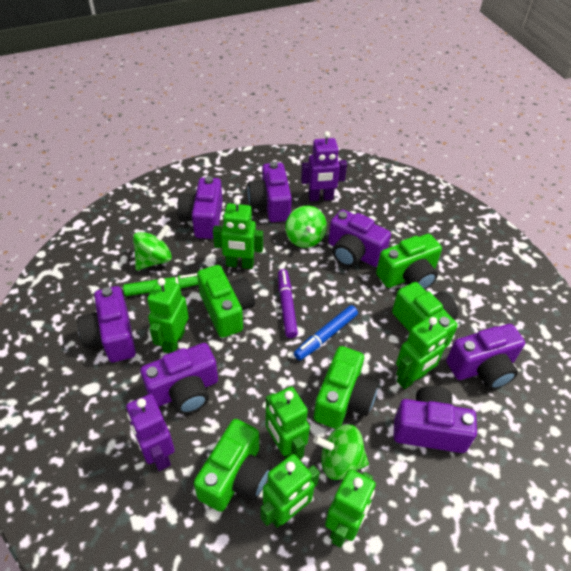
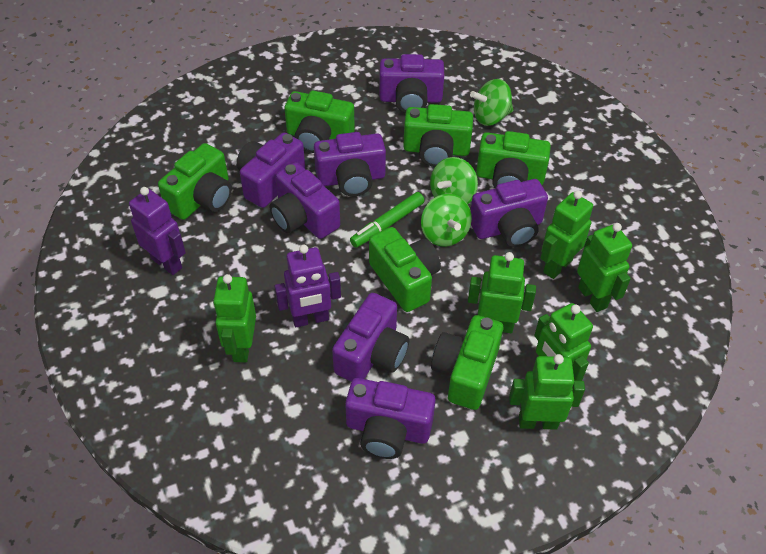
blue marker: [294,305,358,361] = 1 -> none = 0
green camera: [194,419,271,512] [197,265,255,338] [314,346,378,429] [376,234,442,289] [392,282,458,348] = 5 -> [158,143,232,220] [284,91,355,153] [369,227,441,312] [403,104,473,167] [431,315,503,410] [476,131,551,188] = 6
purple marker: [278,269,298,338] = 1 -> none = 0

